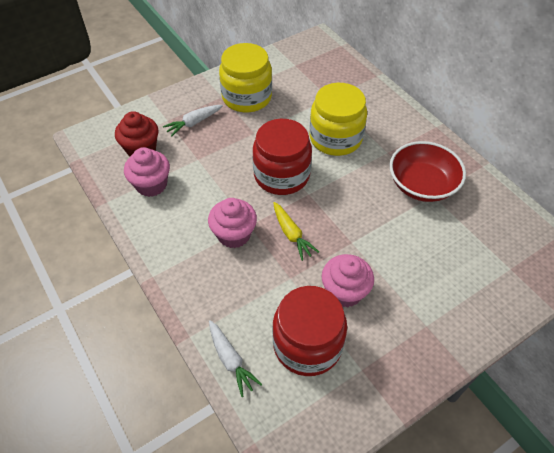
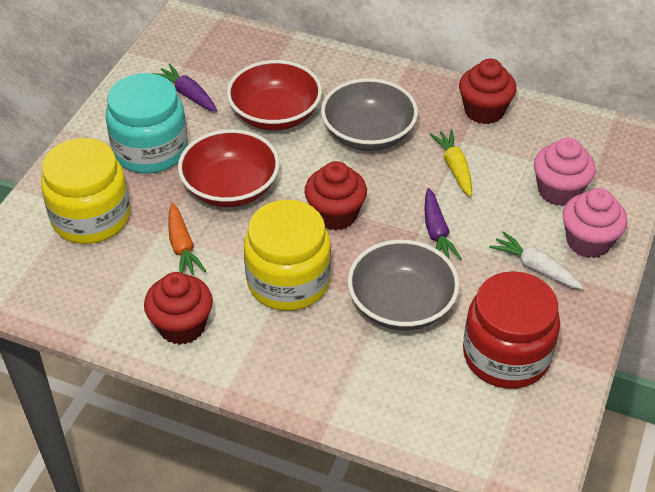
grey bowl: none = 0 -> [321,78,418,151] [348,240,460,330] = 2
orange carrot: none = 0 -> [168,203,206,275] = 1
pink cupcake: [124,147,170,197] [208,198,257,248] [321,254,374,307] = 3 -> [534,138,596,206] [563,188,628,258] = 2
purple carrot: none = 0 -> [152,64,218,112] [424,188,462,260] = 2
red bowl: [389,141,466,202] = 1 -> [178,129,280,207] [227,60,322,131] = 2
red cupcake: [115,111,158,156] = 1 -> [144,272,213,345] [304,161,367,231] [459,59,517,124] = 3
red jar: [253,119,312,195] [272,286,347,376] = 2 -> [463,271,560,389] = 1
turquoise jar: none = 0 -> [106,73,188,174] = 1
white carrot: [163,105,223,137] [209,320,262,397] = 2 -> [489,231,584,289] = 1

